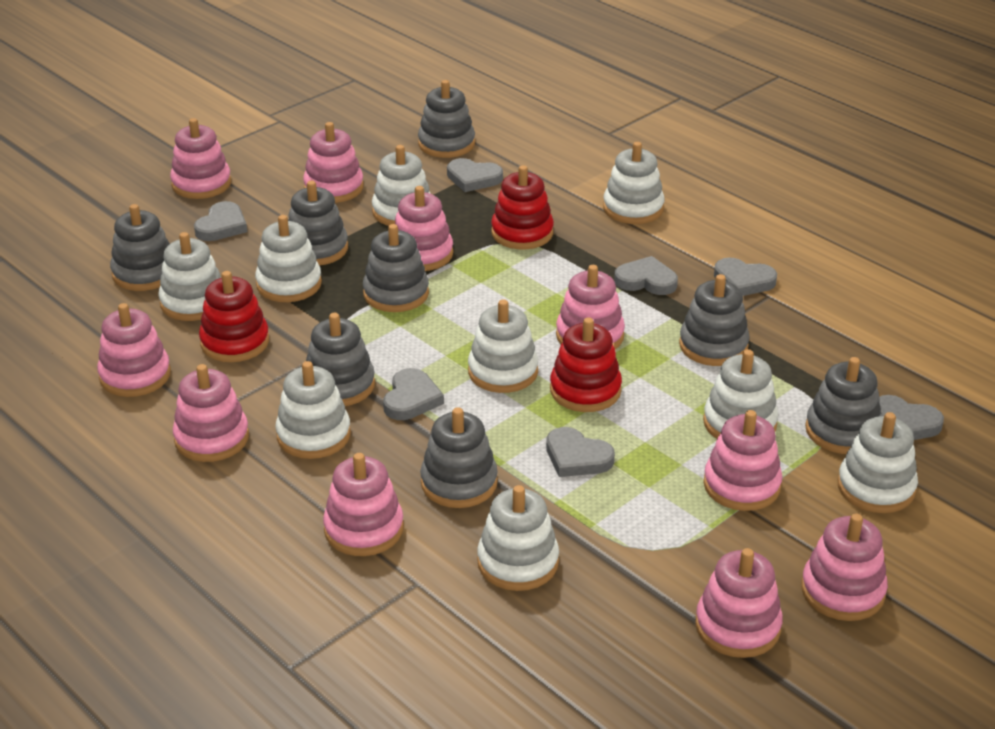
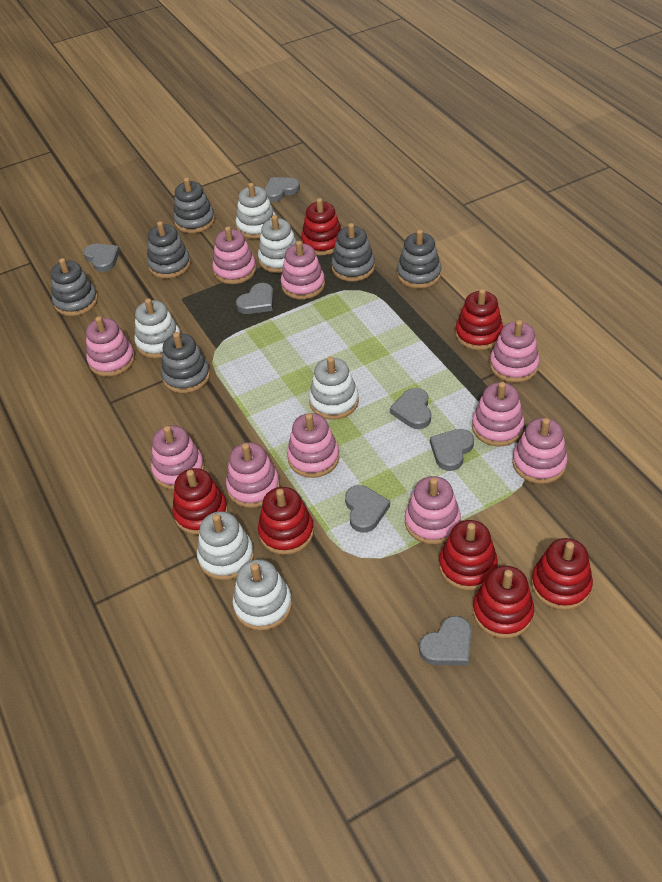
grey stacking toy: [110,204,170,291] [288,181,348,266] [306,313,375,406] [363,224,429,312] [418,80,475,158] [420,407,498,508] [679,274,750,366] [805,357,881,454] = 8 -> [51,258,98,316] [147,221,191,279] [161,332,210,393] [173,178,215,233] [331,223,375,282] [397,230,441,289] = 6
red stacking toy: [199,271,269,362] [491,165,554,249] [550,317,622,412] = 3 -> [172,468,228,535] [258,487,314,555] [301,198,341,255] [439,520,498,591] [455,289,503,350] [473,566,534,638] [531,538,593,610] = 7
white stacking toy: [159,232,221,321] [255,215,322,302] [276,361,351,459] [372,145,431,226] [468,299,538,393] [477,485,559,591] [603,142,665,224] [703,349,779,439] [837,412,918,513] = 9 -> [134,298,180,358] [197,511,254,580] [233,559,292,631] [236,183,276,239] [258,215,297,273] [309,357,359,420] = 6

